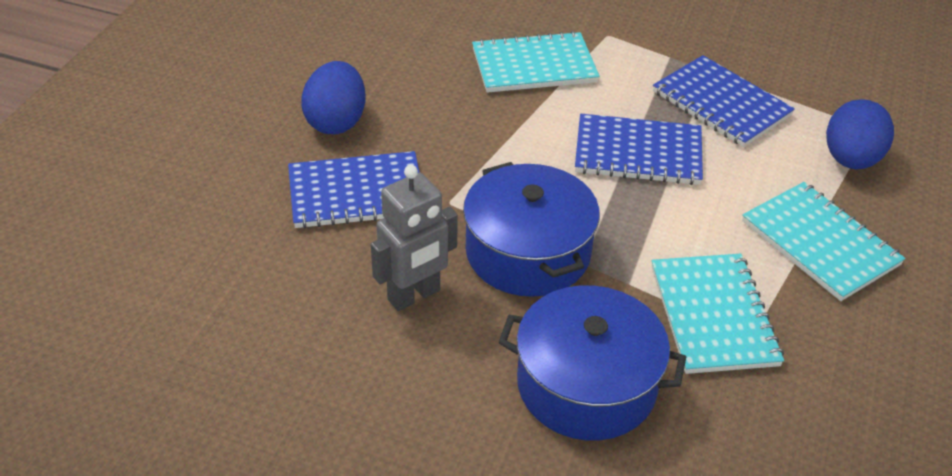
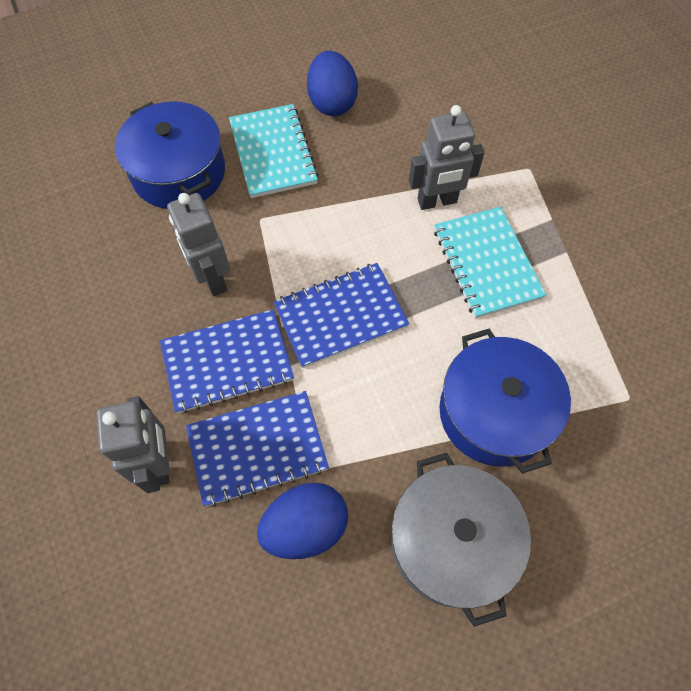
grey pot: none = 0 -> [391,453,531,627] = 1
grey robot: [371,165,458,311] = 1 -> [96,396,170,493] [167,193,230,296] [409,105,485,210] = 3
turquoise notebook: [472,31,600,93] [651,254,784,374] [742,182,906,301] = 3 -> [229,104,319,198] [434,207,546,319] = 2

